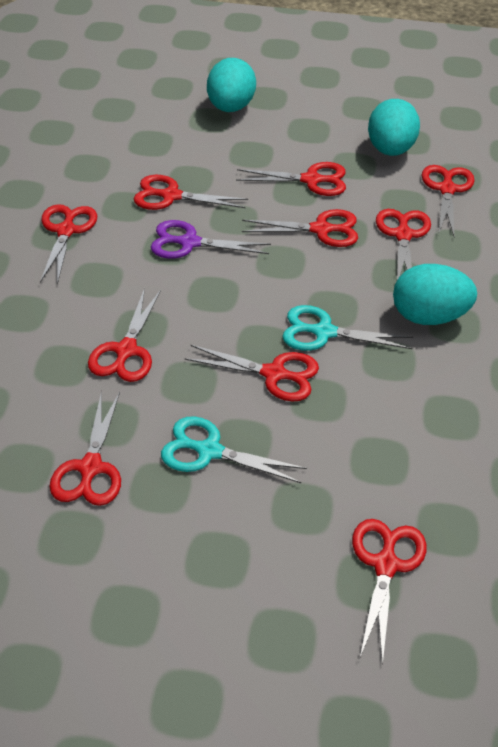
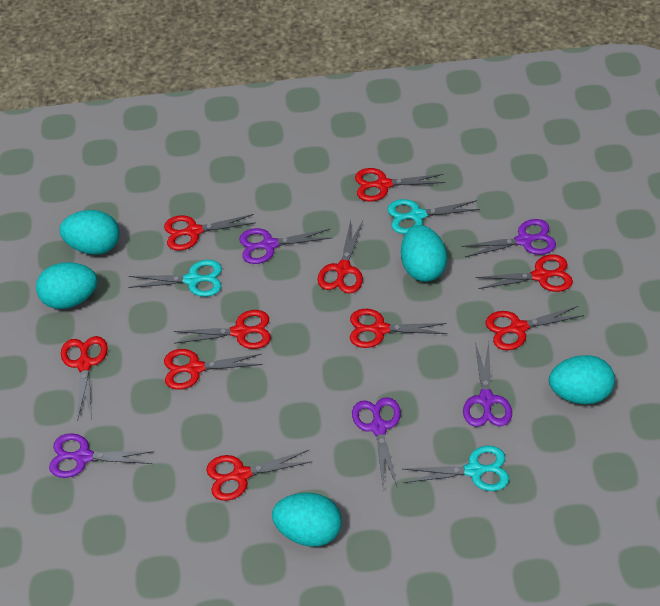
purple scissors: [151,220,271,259] = 1 -> [49,433,154,478] [239,228,332,264] [352,397,401,488] [461,219,556,257] [463,342,512,427] = 5
turquoise egg: [207,58,256,112] [368,99,420,156] [393,264,477,325] = 3 -> [36,262,97,309] [60,210,119,255] [272,493,342,547] [401,225,447,282] [549,355,615,404] = 5
turquoise scissors: [161,416,307,483] [282,305,413,351] = 2 -> [128,260,222,297] [387,199,480,234] [403,446,509,491] = 3

